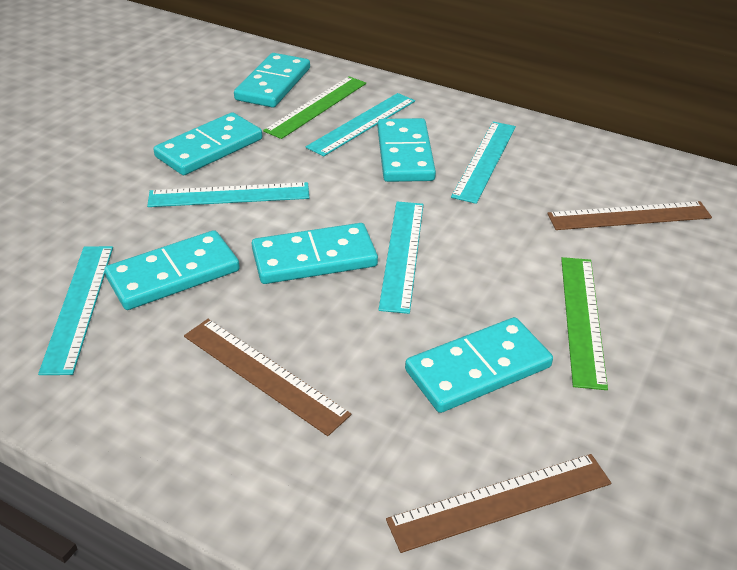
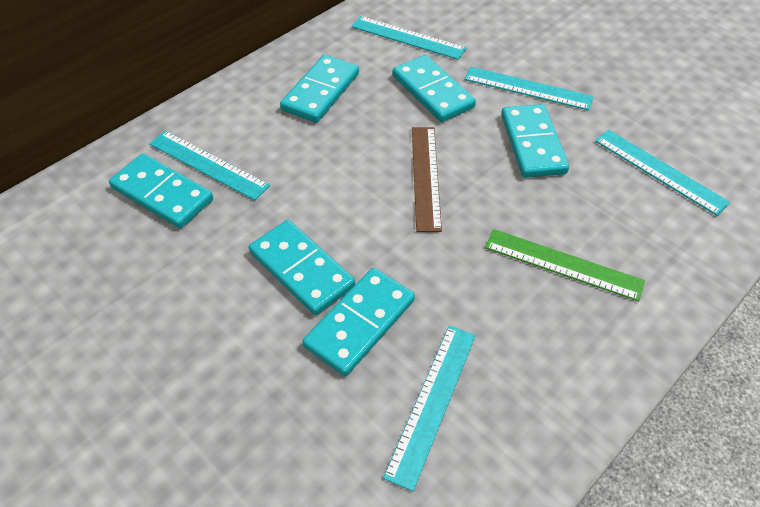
brown ruler: [184,319,351,436] [386,454,611,553] [547,201,712,230] = 3 -> [412,127,442,232] = 1
green ruler: [263,76,366,139] [561,257,608,390] = 2 -> [485,229,645,301] = 1

